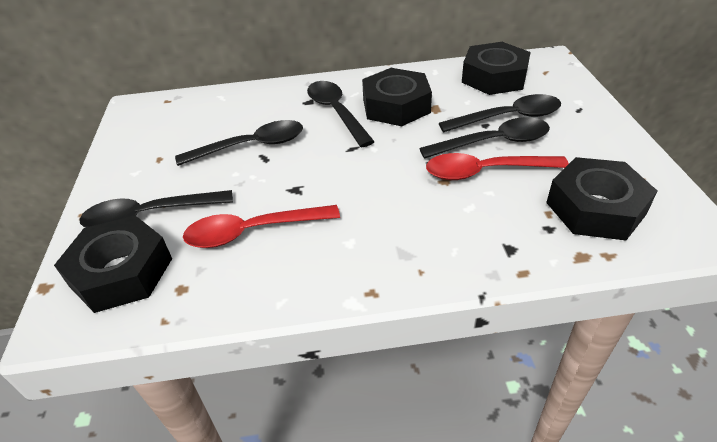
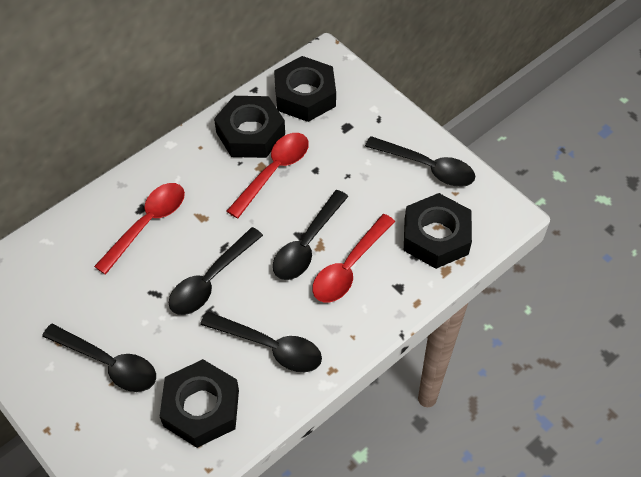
red spoon: [183,205,340,248] [426,153,569,180] = 2 -> [94,183,185,275] [227,133,309,219] [312,214,395,303] = 3

